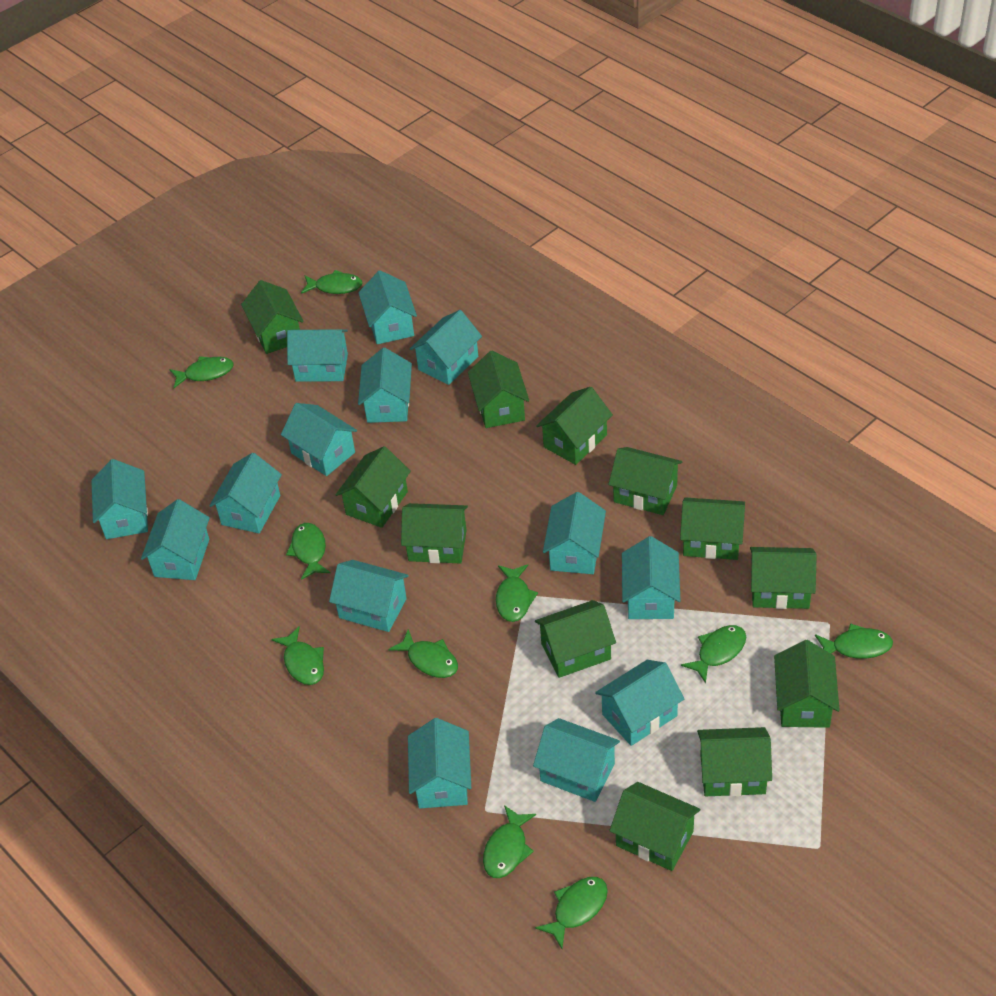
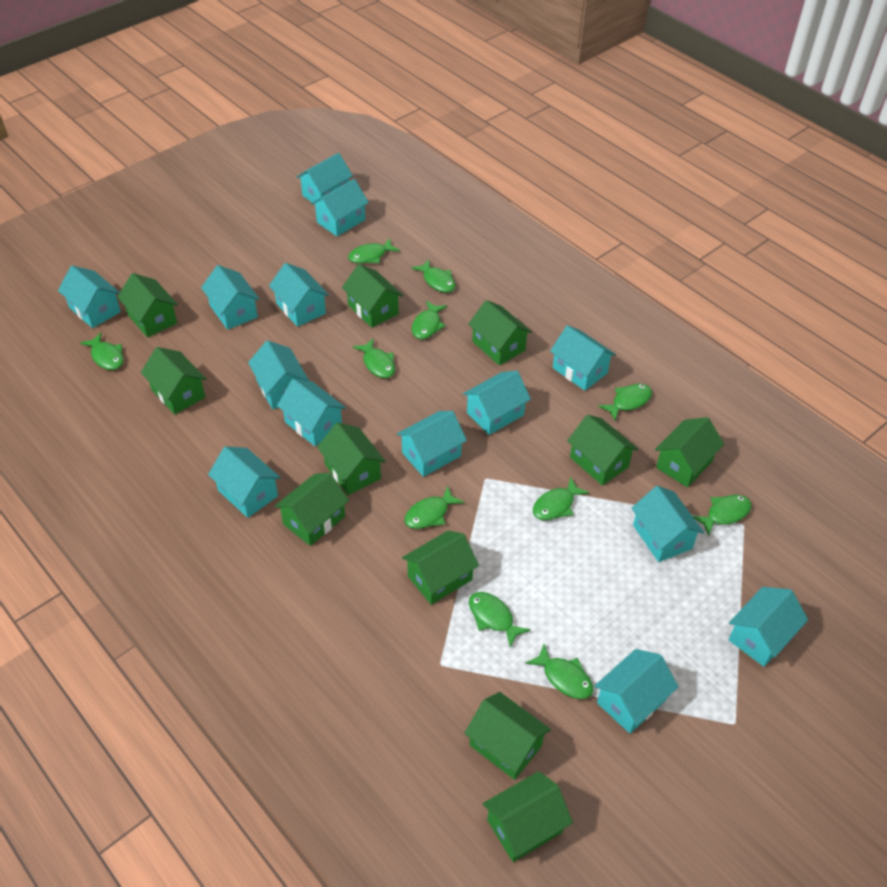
green fish: [169,356,234,388] [271,626,324,685] [286,523,330,580] [301,270,362,294] [388,629,458,678] [483,805,536,878] [496,564,538,622] [535,877,608,949] [681,625,746,683] [815,623,893,659] = 10 -> [80,332,124,370] [348,238,400,263] [353,338,395,378] [404,485,464,529] [411,259,456,293] [412,301,448,339] [469,592,531,647] [525,644,593,699] [533,477,589,520] [598,384,652,420] [693,495,751,536] = 11
green house: [241,280,304,354] [335,446,411,528] [401,503,468,563] [468,351,529,428] [535,600,616,678] [536,387,613,465] [608,447,682,515] [609,782,700,871] [680,498,745,560] [697,727,772,797] [750,547,817,609] [774,640,840,728] = 12 -> [117,273,178,337] [141,347,207,415] [275,473,349,546] [317,423,386,495] [342,264,403,328] [402,530,479,605] [464,692,551,780] [468,300,532,365] [483,771,573,862] [567,415,638,486] [655,417,724,487] = 11

